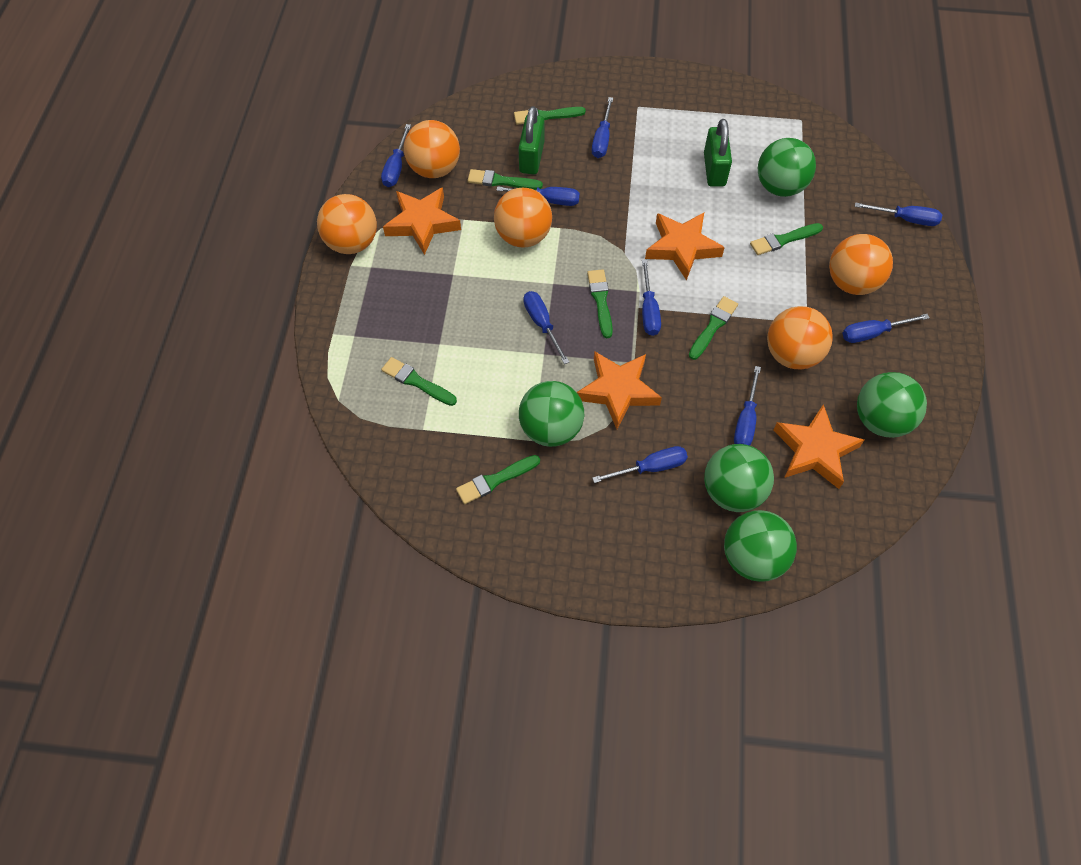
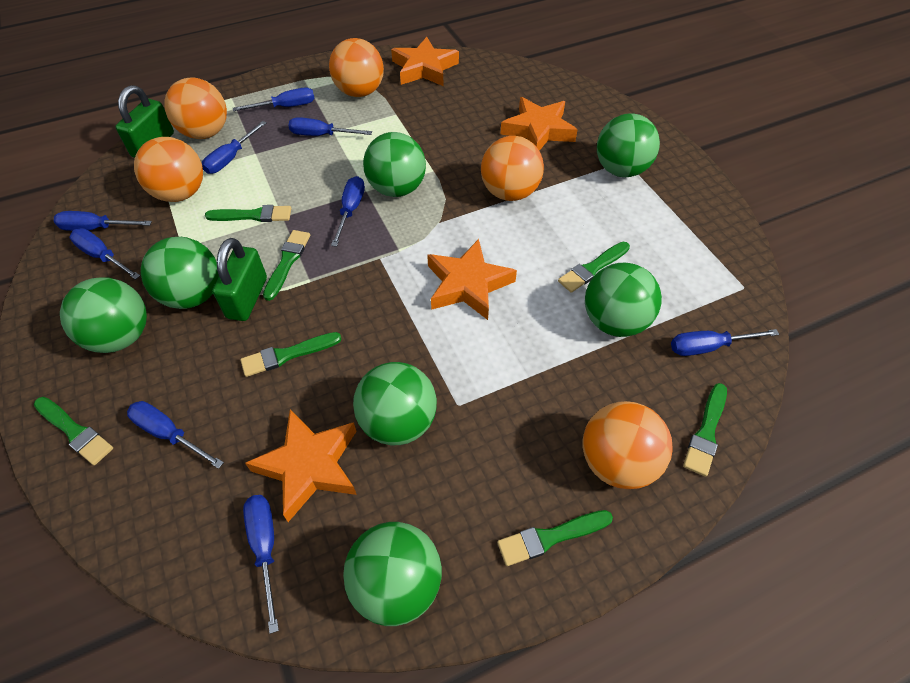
green ball: [519,381,584,447] [704,444,774,512] [724,510,797,582] [758,138,816,197] [857,372,927,438] = 5 -> [60,277,147,353] [141,237,219,309] [343,522,442,626] [353,362,437,445] [363,132,426,197] [585,263,662,337] [597,113,660,177] = 7

